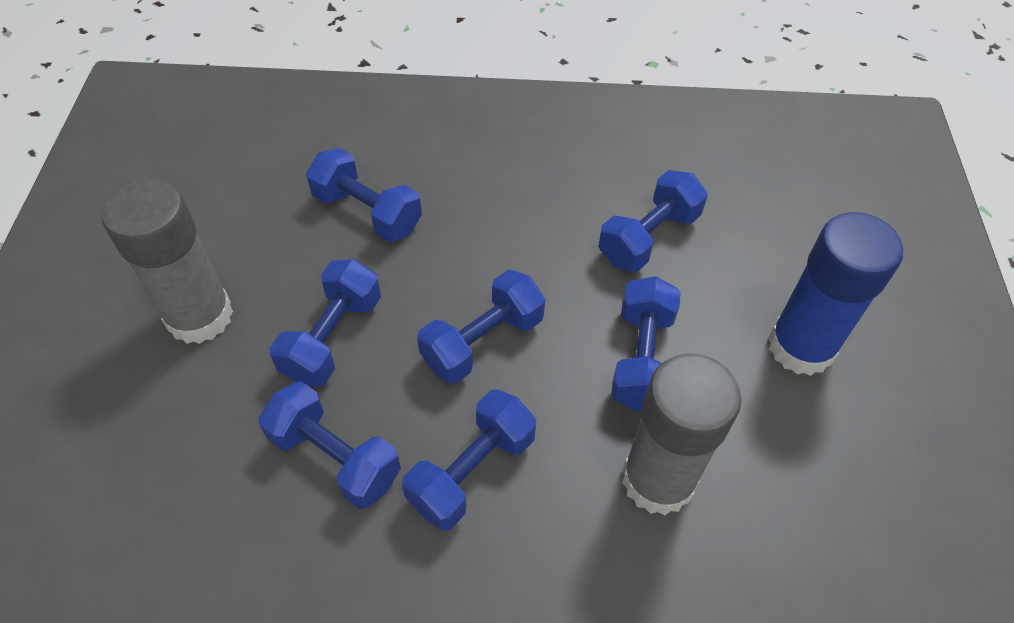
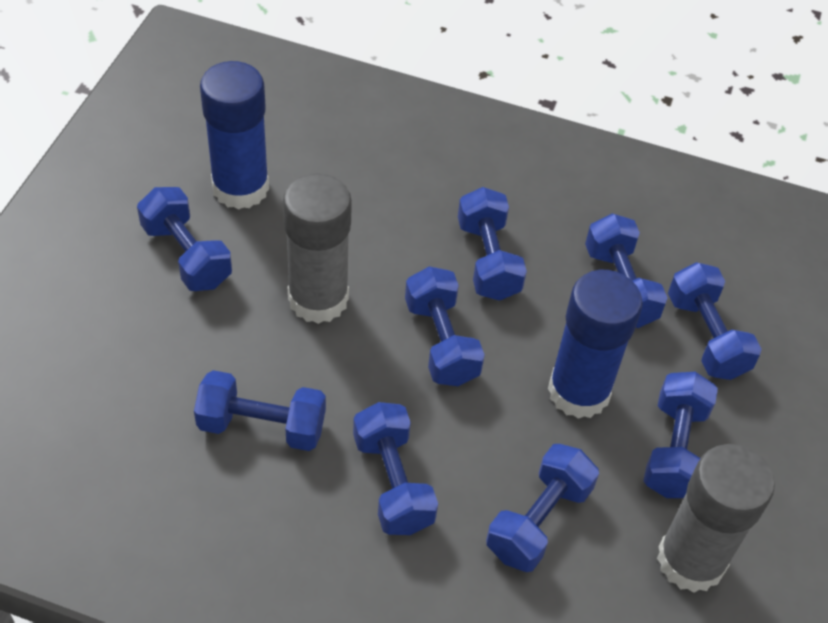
blue dumbbell: [258,381,401,509] [270,259,381,387] [306,148,422,242] [402,390,536,531] [417,270,545,384] [599,170,708,272] [611,276,681,411] = 7 -> [137,187,232,291] [194,370,326,451] [353,402,438,535] [405,266,485,386] [458,187,527,301] [486,444,599,572] [585,213,667,328] [643,372,718,498] [668,262,762,380] = 9
blue glue stick: [768,212,903,376] = 1 -> [200,61,269,210] [548,270,643,419] = 2

